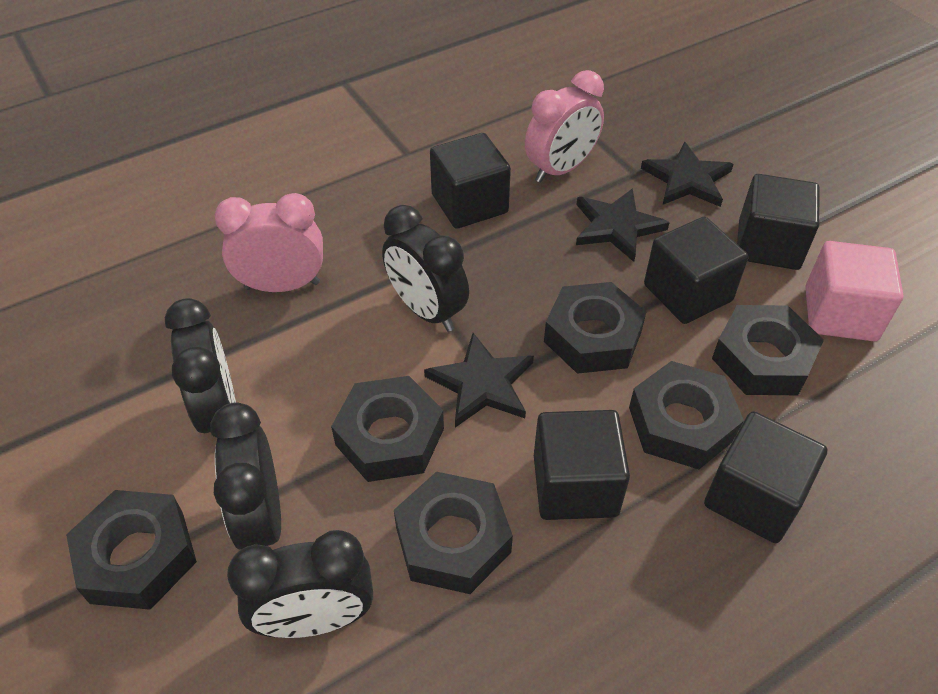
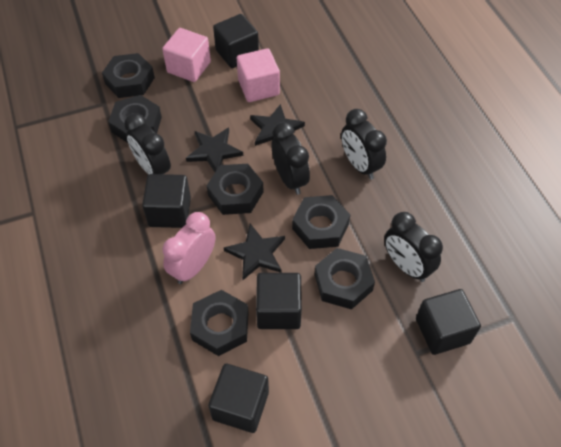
pink clock: [215,193,323,292] [525,70,604,183] = 2 -> [163,212,216,284] = 1
pink cube: [805,241,904,341] = 1 -> [162,28,211,82] [237,48,280,102] = 2

